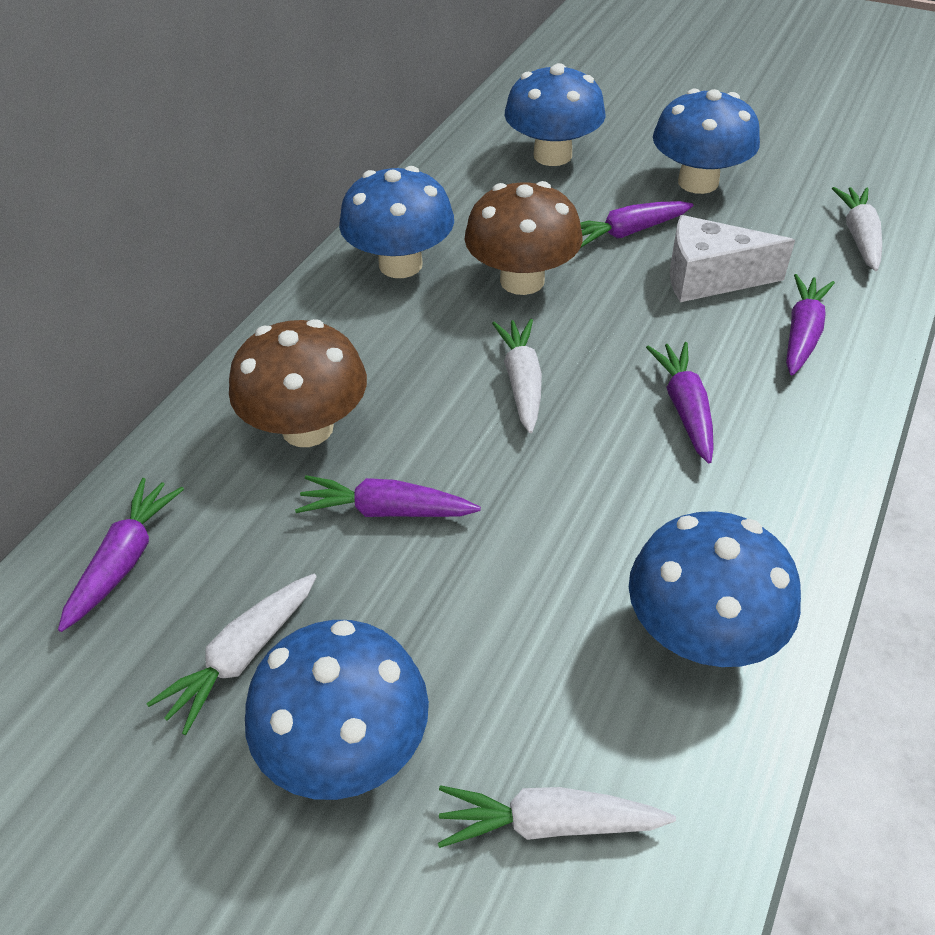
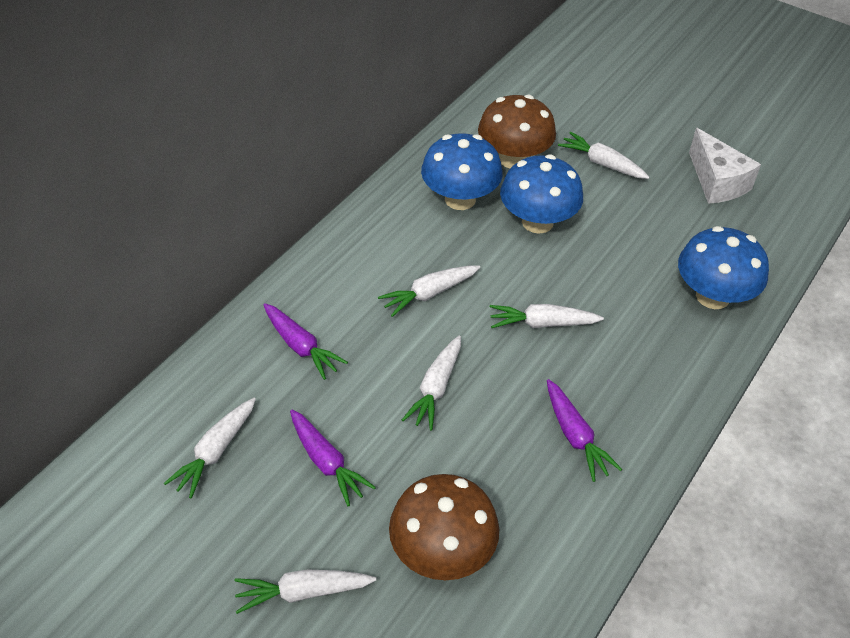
blue mushroom: [245,620,429,800] [339,166,454,278] [505,63,606,166] [629,511,801,667] [653,89,760,194] = 5 -> [421,133,503,210] [500,155,583,234] [678,226,769,309] = 3
purple carrot: [58,478,184,632] [295,475,481,517] [580,201,694,248] [646,342,714,463] [786,274,835,375] = 5 -> [264,303,348,380] [290,409,376,506] [547,379,622,482] = 3
white carrot: [146,574,317,735] [438,785,676,848] [492,319,542,433] [832,187,882,271] = 4 -> [164,398,256,499] [235,570,376,614] [378,266,480,317] [402,335,461,430] [490,304,604,328] [558,132,649,179] = 6

